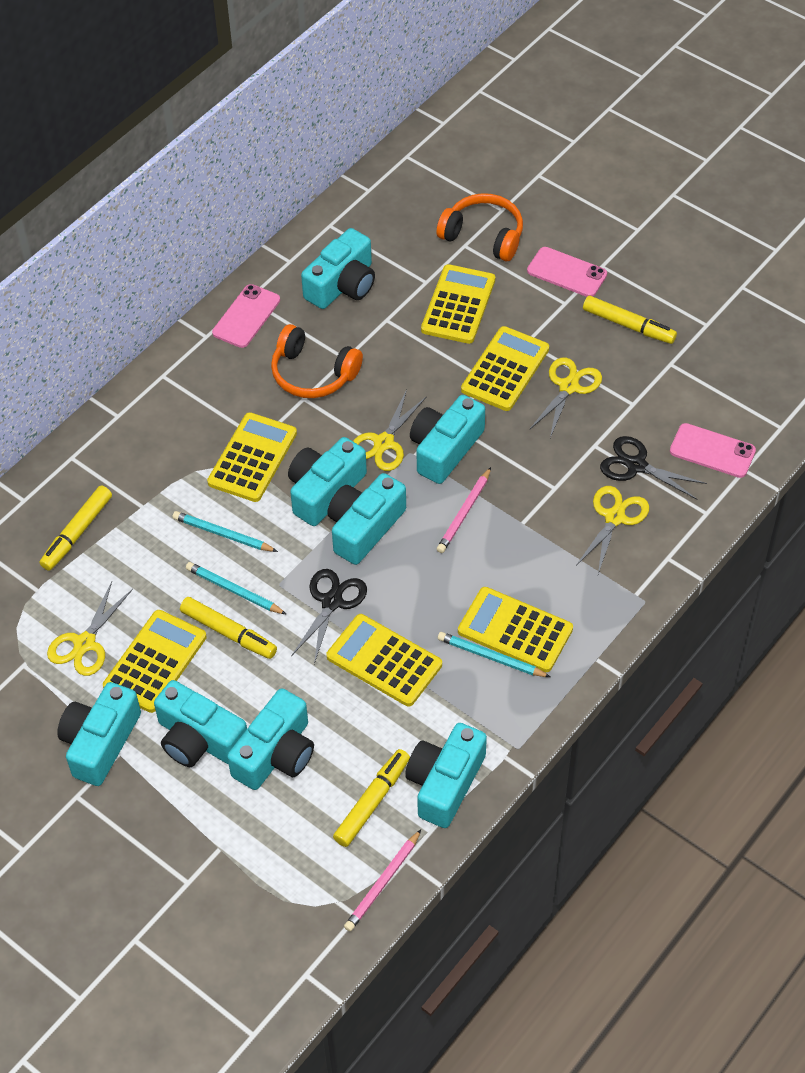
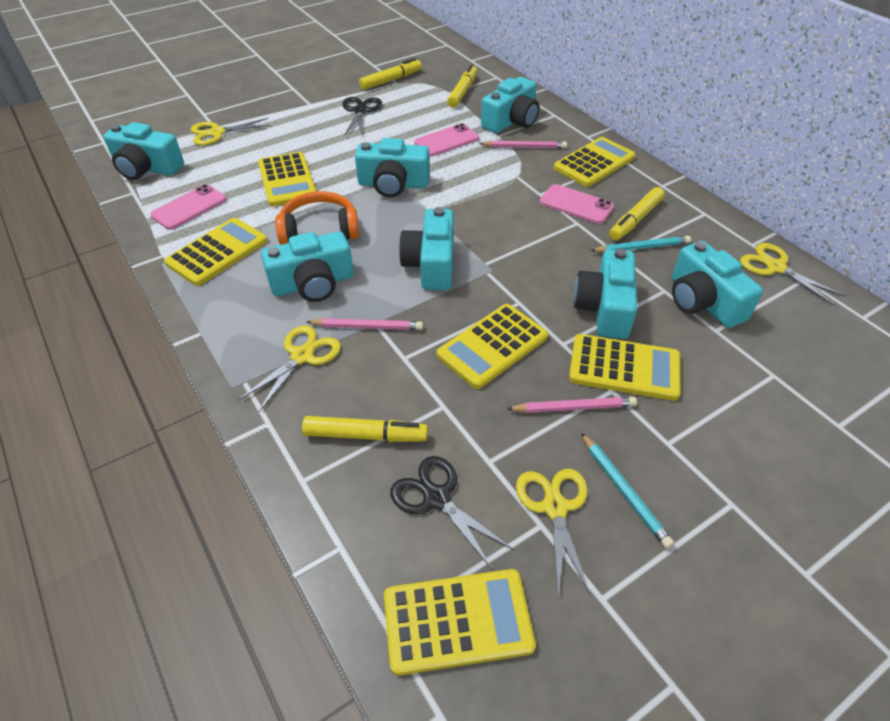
orange headphones: [271,324,363,398] [436,193,523,261] = 2 -> [275,191,359,245] = 1
pink pencil: [344,830,421,932] [437,467,491,553] = 2 -> [307,318,423,330] [479,140,567,148] [507,397,637,413] = 3
turquoise camera: [57,682,141,786] [154,680,247,767] [227,688,314,790] [288,437,367,526] [301,228,375,309] [328,473,406,565] [405,723,487,828] [410,395,485,484] = 8 -> [103,122,184,180] [261,231,354,302] [355,138,430,197] [399,207,454,290] [481,77,539,133] [574,249,637,339] [672,241,763,328] = 7
turquoise pencil: [173,511,278,552] [186,562,287,615] [438,632,550,677] = 3 -> [581,433,674,549] [591,236,691,253] = 2

